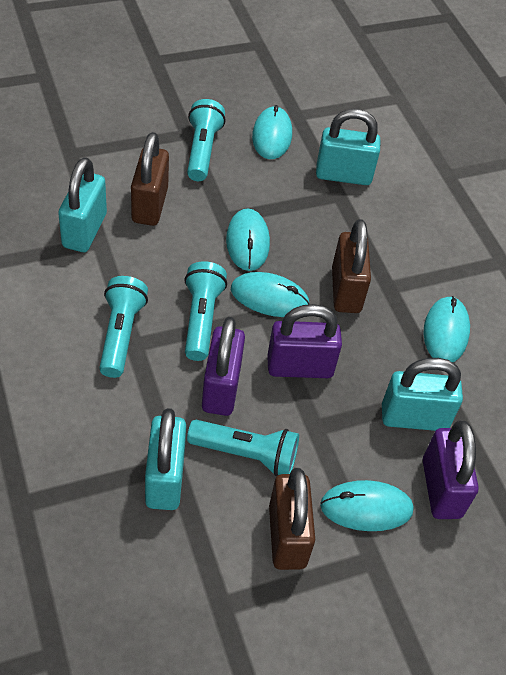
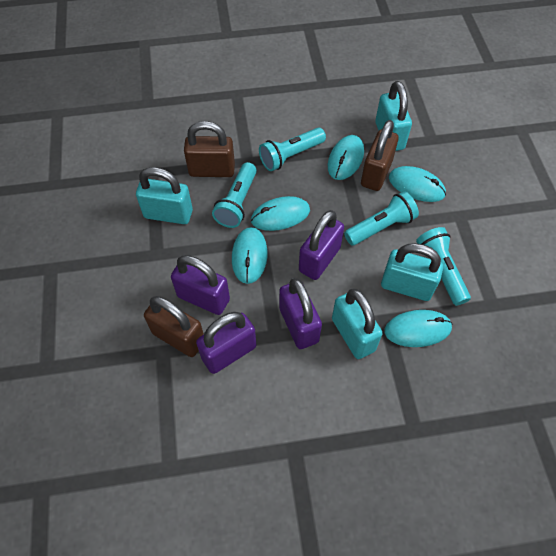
purple padlock: [202,317,245,416] [267,304,342,378] [423,420,479,519] = 3 -> [171,255,230,315] [196,312,256,374] [279,278,322,349] [299,210,344,280] = 4

